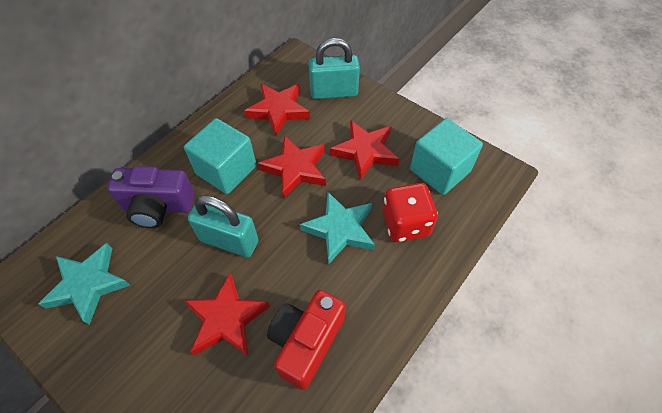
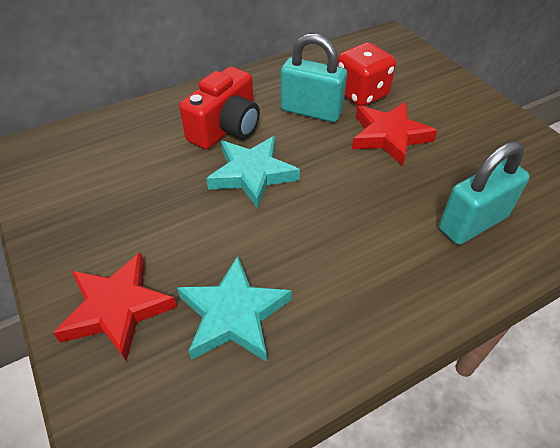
purple camera: [107,166,195,228] = 1 -> none = 0
red star: [184,273,270,356] [244,84,310,136] [258,135,326,198] [330,120,399,180] = 4 -> [53,252,177,362] [352,102,438,166] = 2
turquoise cube: [184,118,256,194] [410,118,483,195] = 2 -> none = 0

